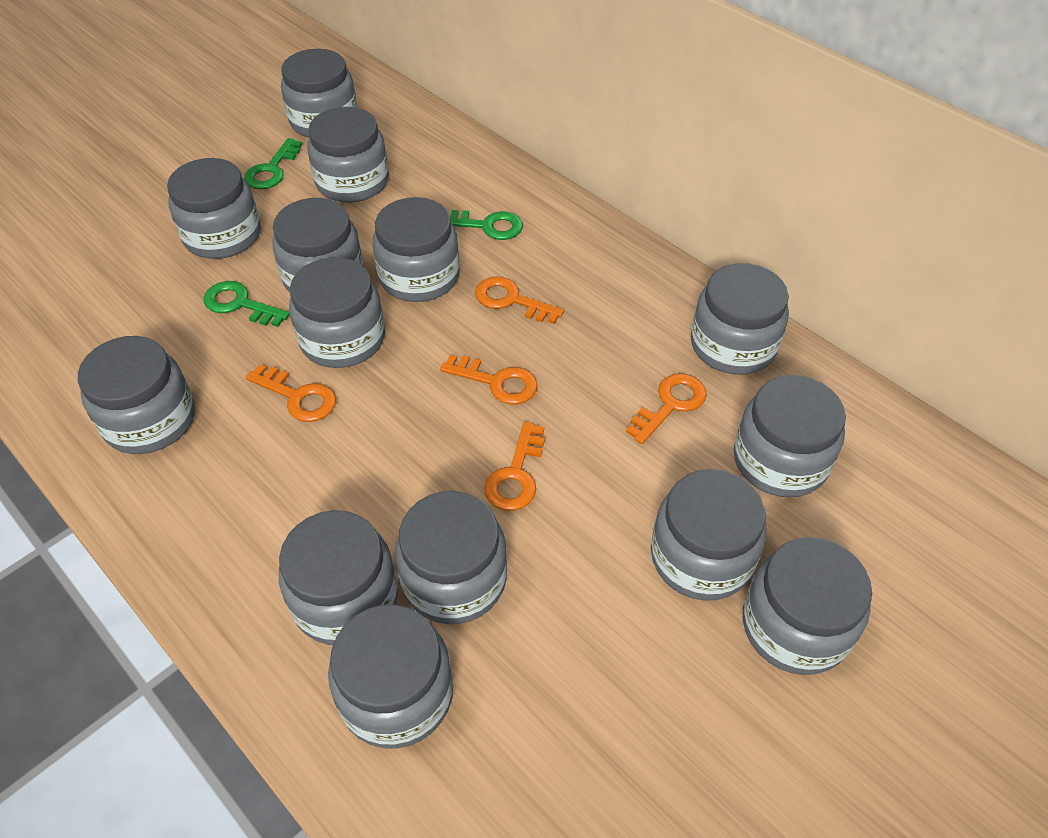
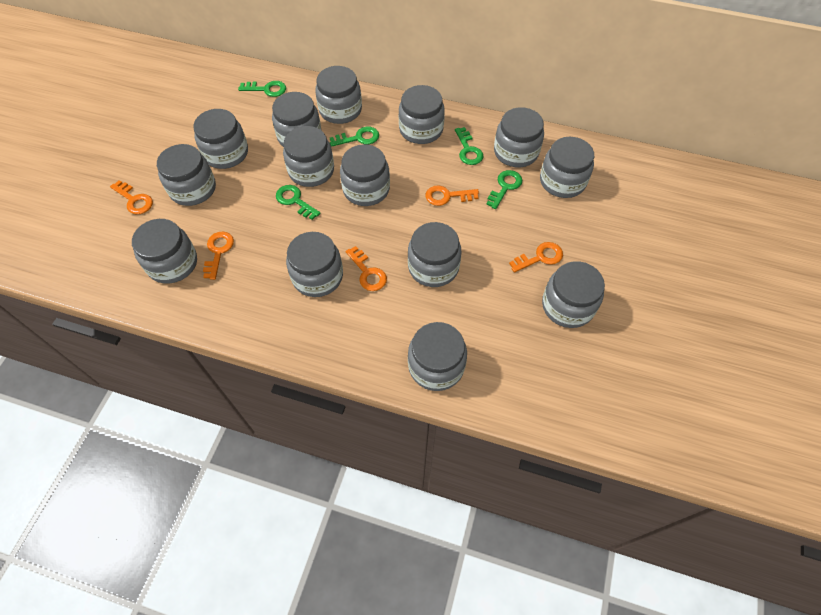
green key: [203,281,290,327] [244,138,302,189] [450,210,523,240] = 3 -> [238,81,286,97] [276,185,321,220] [330,127,379,147] [455,127,483,165] [486,170,522,209] = 5

